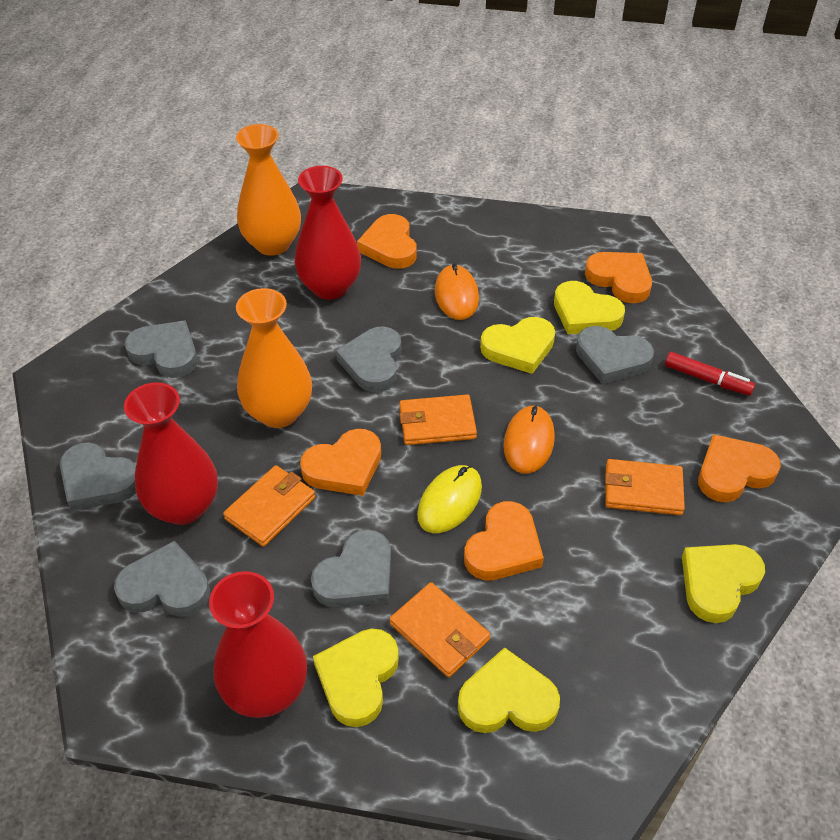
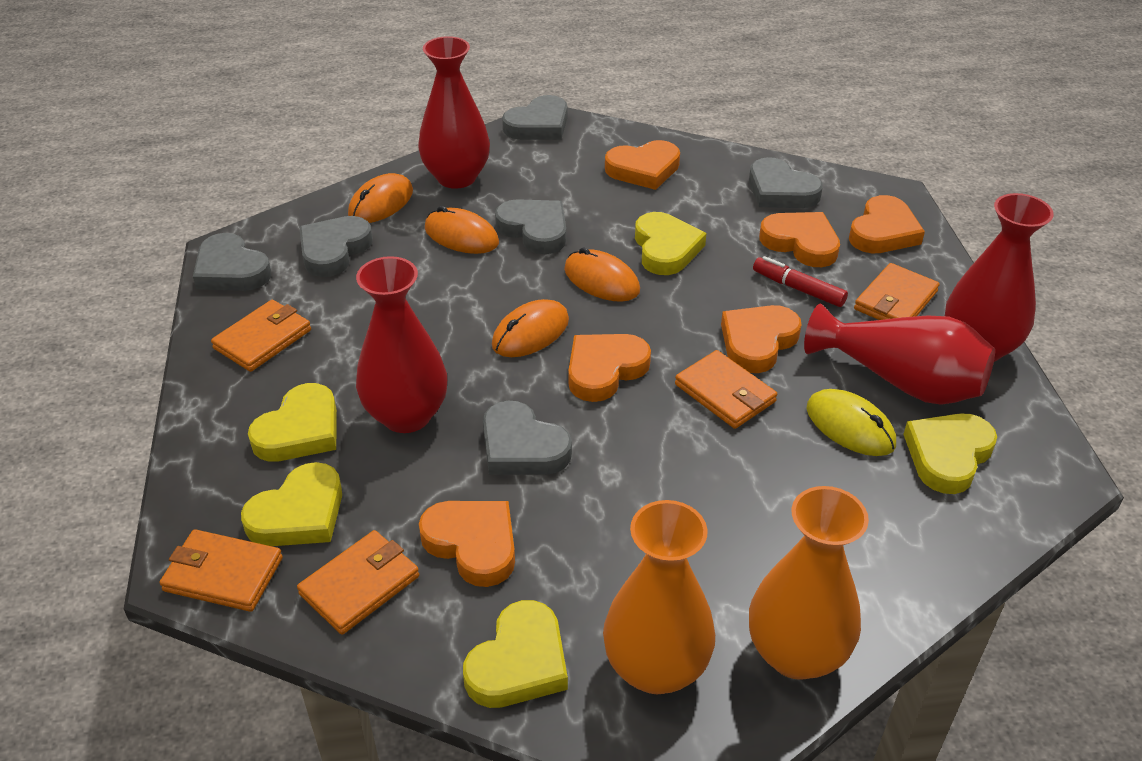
orange heart: [300,429,381,496] [357,214,416,269] [464,501,544,580] [585,252,652,303] [698,434,781,502] = 5 -> [419,501,515,587] [568,334,651,402] [605,140,680,190] [721,305,801,373] [759,212,840,267] [849,195,925,253] = 6
orange mouse: [435,263,479,320] [504,405,555,474] = 2 -> [348,173,413,223] [425,206,499,254] [492,299,569,357] [564,247,640,302] = 4
orange wallet: [223,465,316,547] [390,582,490,677] [399,395,477,445] [605,459,685,515] = 4 -> [160,529,283,612] [211,300,311,372] [297,530,419,635] [675,350,777,429] [854,263,940,320] = 5
red vase: [124,382,218,525] [209,571,307,718] [295,166,361,300] = 3 -> [356,256,447,433] [418,36,490,189] [804,304,995,405] [945,193,1054,362] = 4

